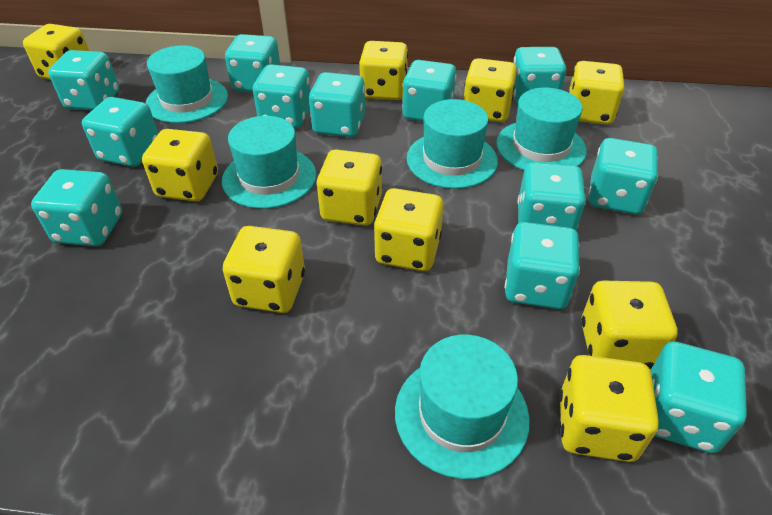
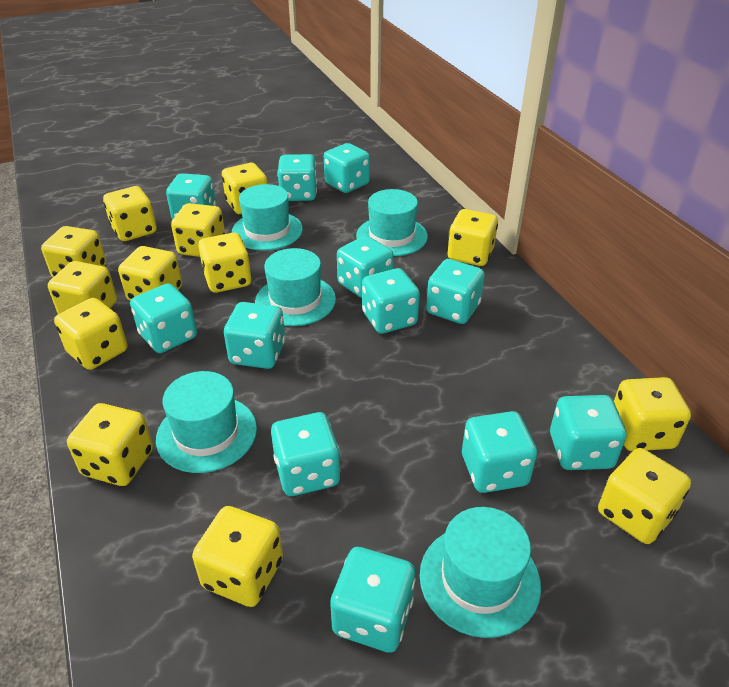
yellow dice: [23,24,89,80] [142,129,218,201] [223,226,305,313] [317,149,382,226] [359,41,408,100] [374,188,443,271] [464,58,517,122] [559,355,659,462] [568,61,624,125] [581,281,678,370] = 10 -> [41,226,106,277] [48,261,117,314] [54,298,128,370] [67,403,153,486] [103,186,157,241] [118,246,182,301] [171,203,225,257] [192,506,283,607] [198,233,251,293] [222,163,267,214] [448,209,498,266] [598,448,691,544] [614,377,691,451] = 13

